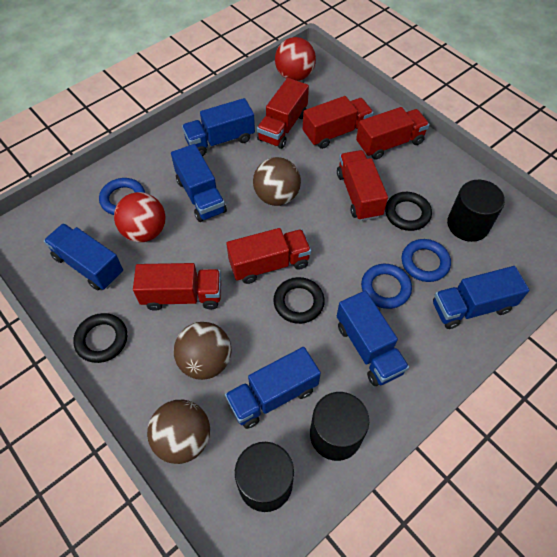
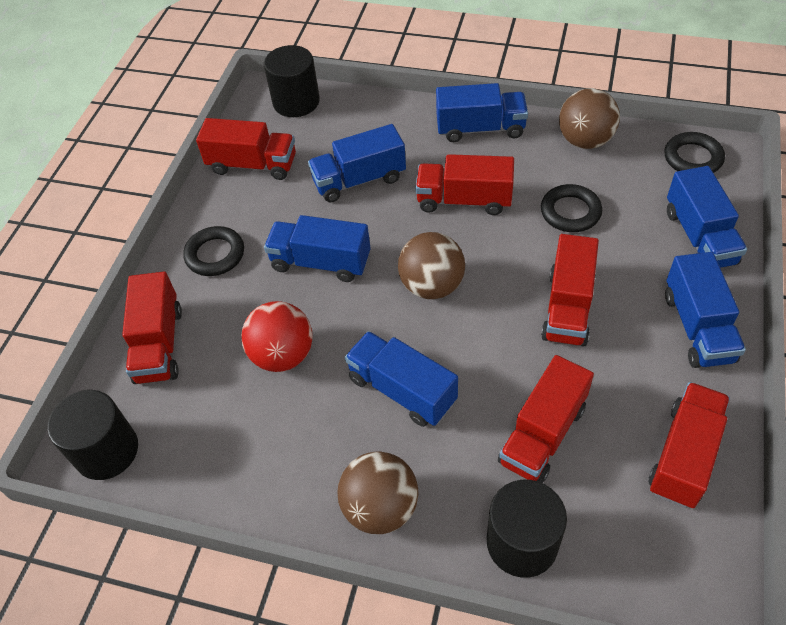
blue ring: [99,178,145,215] [361,264,412,309] [402,239,451,282] = 3 -> none = 0
red ball: [114,192,166,242] [275,37,316,81] = 2 -> [241,301,313,372] = 1

